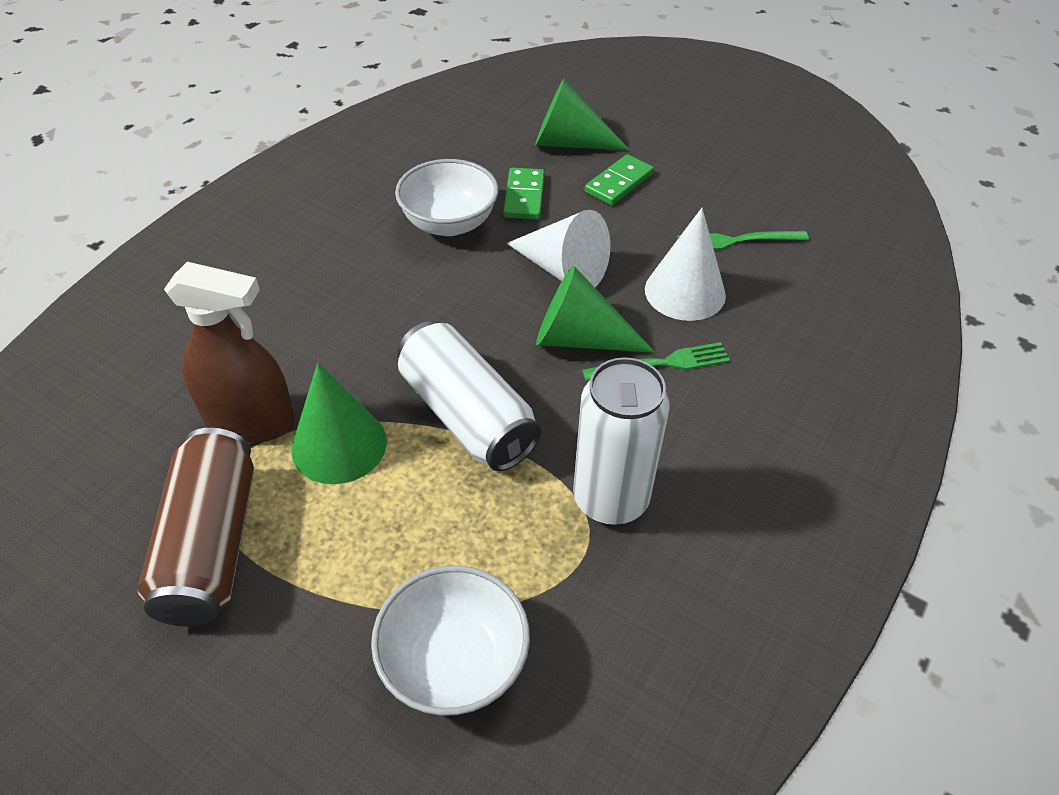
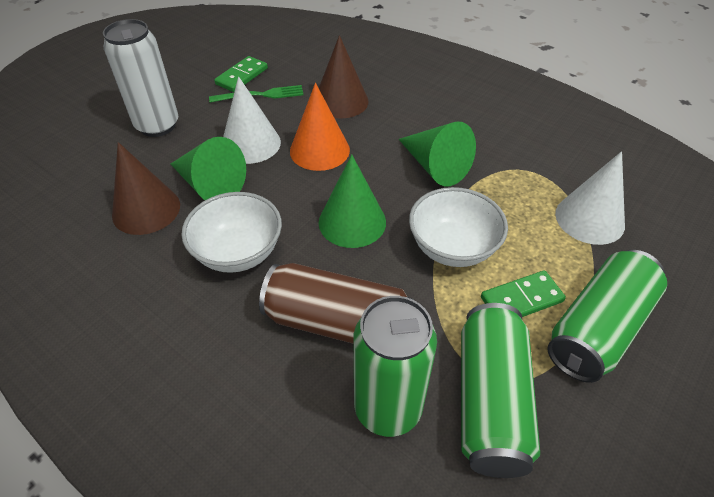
brown cone: none = 0 -> [112,142,180,235] [319,35,368,118] = 2
brown spray bottle: [164,262,295,443] = 1 -> none = 0
green can: none = 0 -> [354,296,437,437] [461,303,540,478] [547,250,667,383] = 3
green fork: [582,342,730,381] [677,231,809,250] = 2 -> [209,85,303,103] = 1
orange cone: none = 0 -> [290,83,350,171] = 1
white can: [397,321,541,471] [573,357,670,525] = 2 -> [103,19,178,137] = 1

